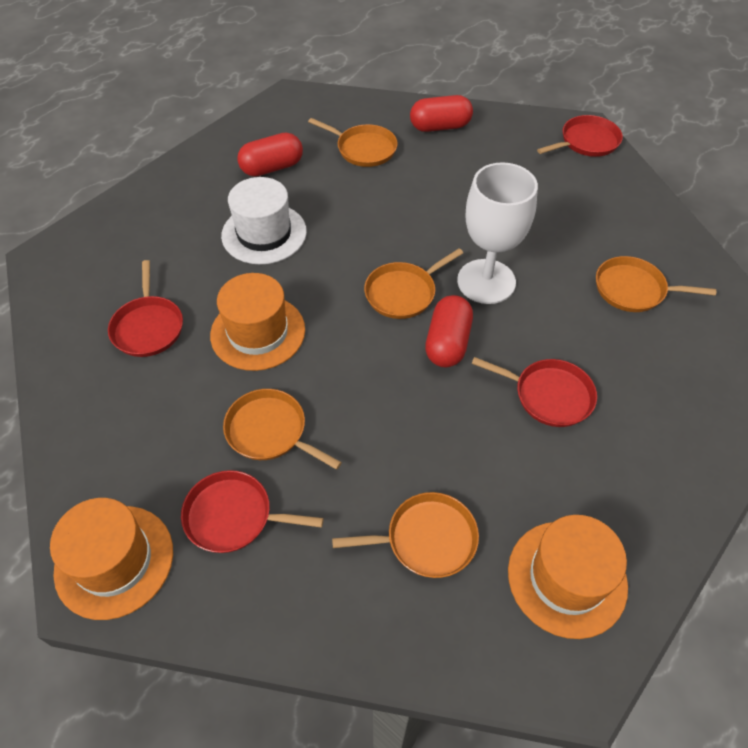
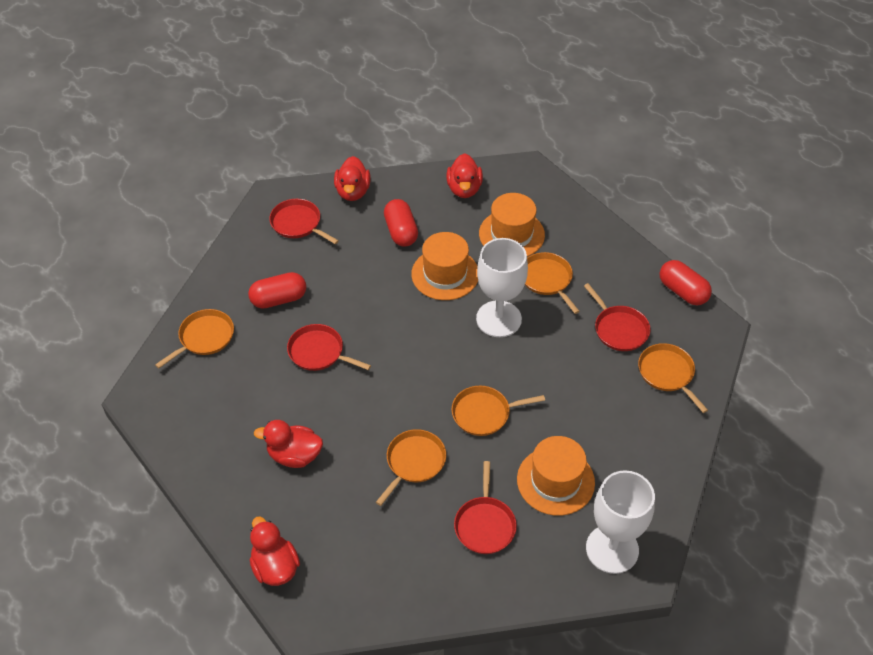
red duck: none = 0 -> [250,516,300,586] [254,420,323,468] [334,156,371,201] [446,153,483,198] = 4
white goblet: [457,162,538,304] = 1 -> [476,238,528,337] [586,470,655,574] = 2
white hat: [221,177,307,264] = 1 -> none = 0

